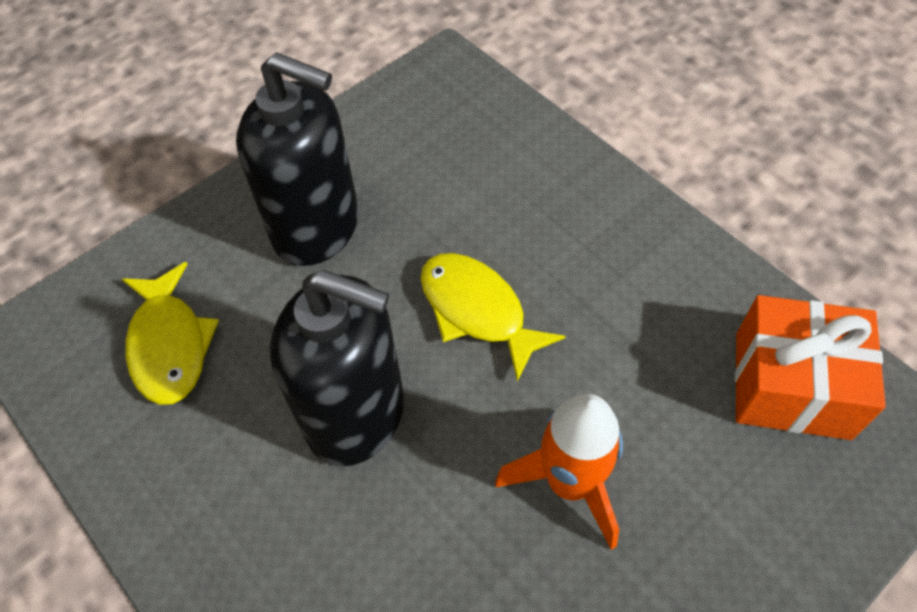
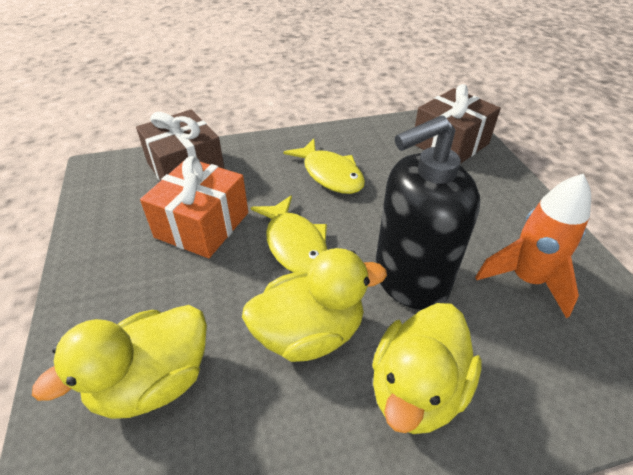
black soap dispenser: [236,52,359,266] [270,270,404,466] = 2 -> [375,115,480,310] = 1
brown gift: none = 0 -> [136,109,225,181] [415,84,501,164] = 2
yellow duck: none = 0 -> [32,305,207,419] [242,248,387,362] [372,303,482,434] = 3

